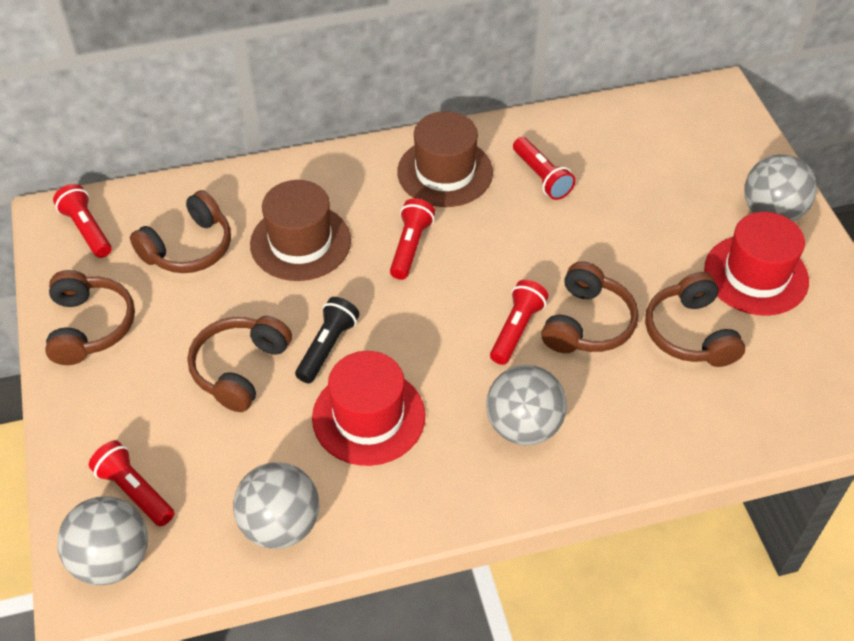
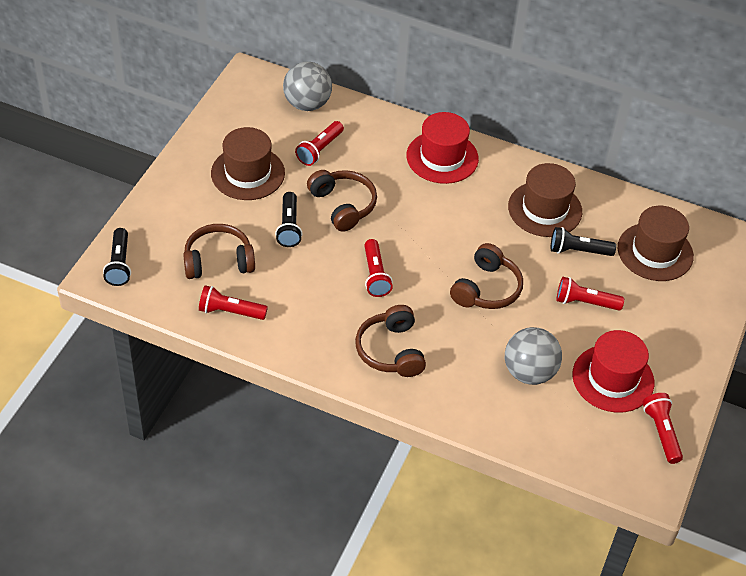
black flashlight: [295,297,360,383] = 1 -> [103,228,131,286] [275,192,303,247] [551,227,616,256] = 3
brown hat: [250,180,351,281] [397,111,493,207] = 2 -> [211,127,285,200] [508,163,582,237] [618,206,694,281] = 3
brown headphones: [45,270,135,365] [130,190,231,273] [188,316,292,412] [541,261,639,353] [645,272,745,367] = 5 -> [183,224,255,279] [307,170,377,232] [355,305,426,377] [450,243,523,309] = 4
grey ball: [57,496,148,585] [233,462,319,549] [486,365,567,445] [744,154,817,221] = 4 -> [283,62,332,111] [505,327,562,385] = 2

